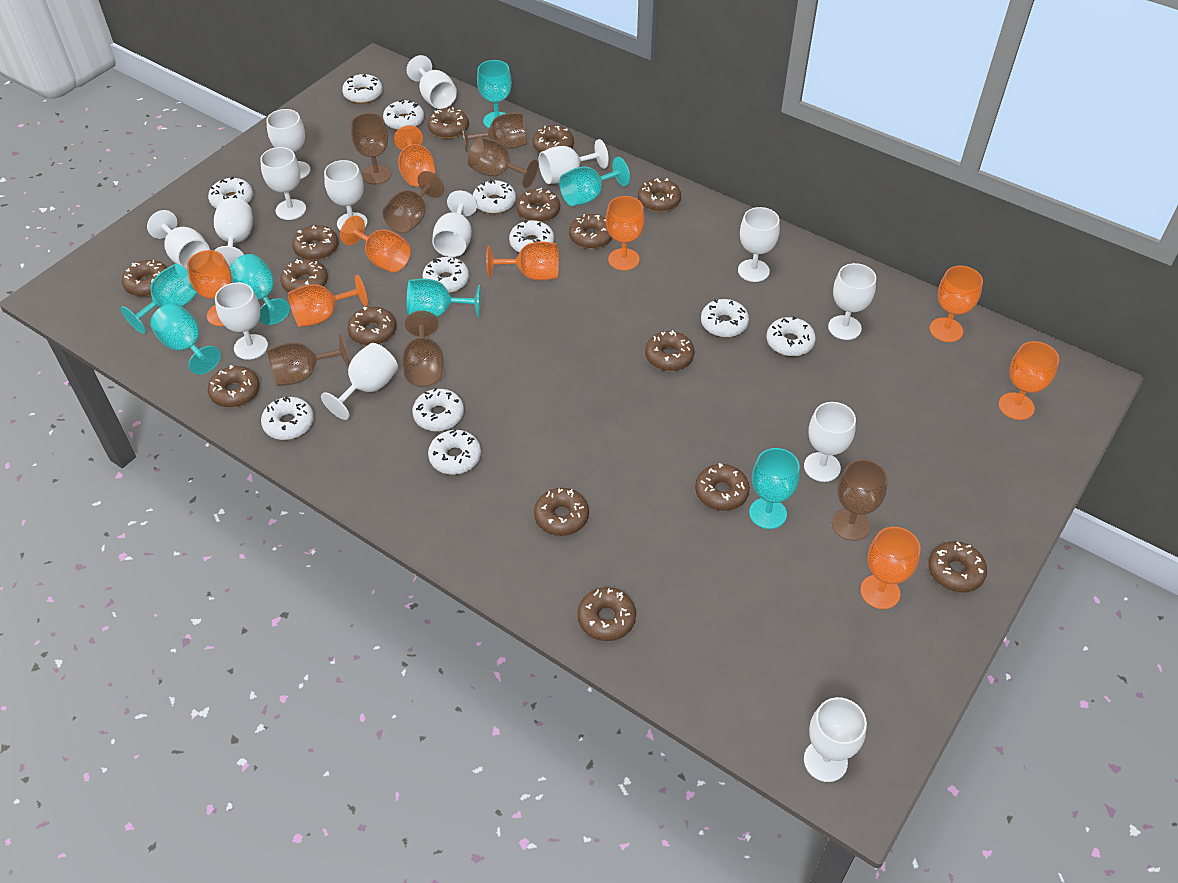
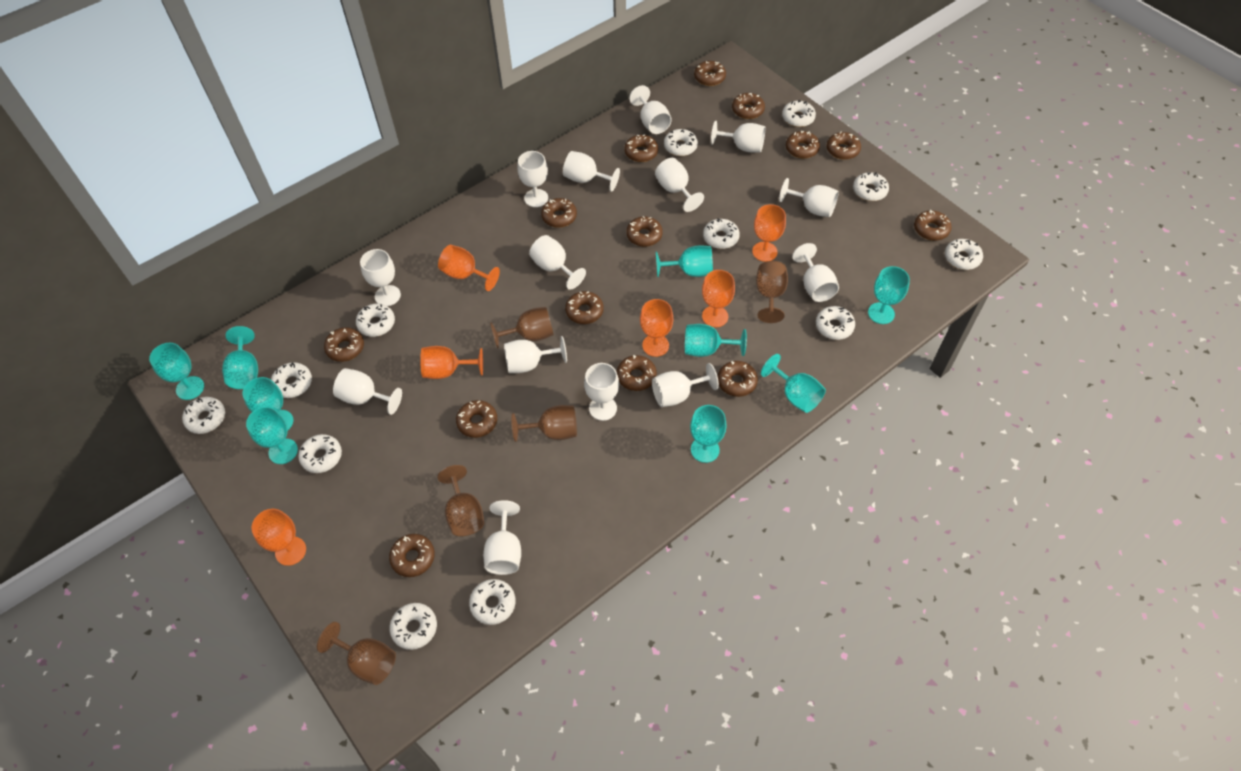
brown donut: [122,260,167,297] [208,365,260,408] [280,259,328,292] [292,225,338,260] [347,307,396,345] [428,107,469,139] [516,188,560,222] [532,125,574,153] [534,488,589,536] [569,214,612,249] [577,587,636,641] [638,178,681,212] [645,330,694,371] [695,463,750,511] [928,541,987,592] = 15 -> [324,327,364,362] [389,534,435,577] [456,400,497,438] [541,198,577,228] [565,291,604,324] [617,355,657,391] [625,134,658,162] [626,216,663,247] [694,61,726,86] [718,361,758,397] [732,93,765,119] [786,131,820,158] [826,132,861,160] [914,210,952,241] = 14
brown goblet: [267,334,350,386] [351,113,391,185] [382,171,444,234] [402,311,444,387] [461,113,527,152] [468,137,538,188] [832,459,888,541] = 7 -> [317,622,396,685] [437,465,484,536] [490,307,554,349] [511,405,577,442] [756,261,788,323] = 5
orange goblet: [187,250,232,326] [288,275,368,327] [340,216,411,273] [394,125,435,186] [486,242,559,281] [606,196,645,271] [860,527,921,609] [929,266,983,342] [999,341,1059,420] = 9 -> [251,509,306,566] [420,346,483,379] [438,245,500,291] [640,299,673,357] [702,270,735,327] [752,204,786,262] = 6
turquoise goblet: [120,264,198,334] [150,303,221,374] [230,254,290,325] [407,279,481,318] [477,60,512,128] [559,157,630,206] [749,448,800,529] = 7 -> [149,343,204,400] [222,326,258,389] [243,377,293,430] [246,407,298,464] [656,245,713,277] [685,324,747,357] [690,405,727,463] [761,354,826,413] [868,266,910,324] = 9
white donut: [208,177,253,208] [261,396,314,440] [342,74,383,104] [383,99,424,130] [412,388,464,431] [422,257,469,293] [428,429,481,475] [473,179,516,214] [509,220,554,253] [701,299,749,337] [766,316,816,356] = 11 -> [182,397,225,434] [271,362,312,398] [298,434,342,473] [356,304,395,337] [390,603,437,650] [469,579,516,625] [664,129,698,156] [703,218,740,249] [782,100,816,127] [816,306,855,340] [853,172,889,201] [945,239,983,270] = 12

